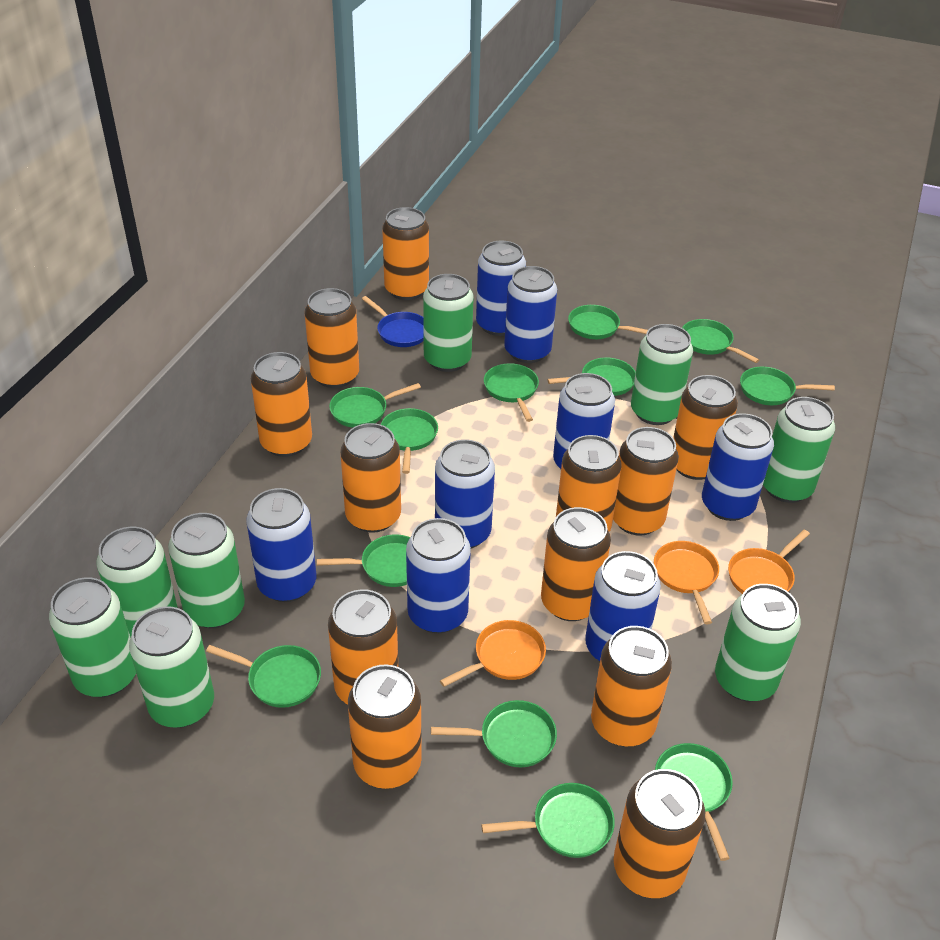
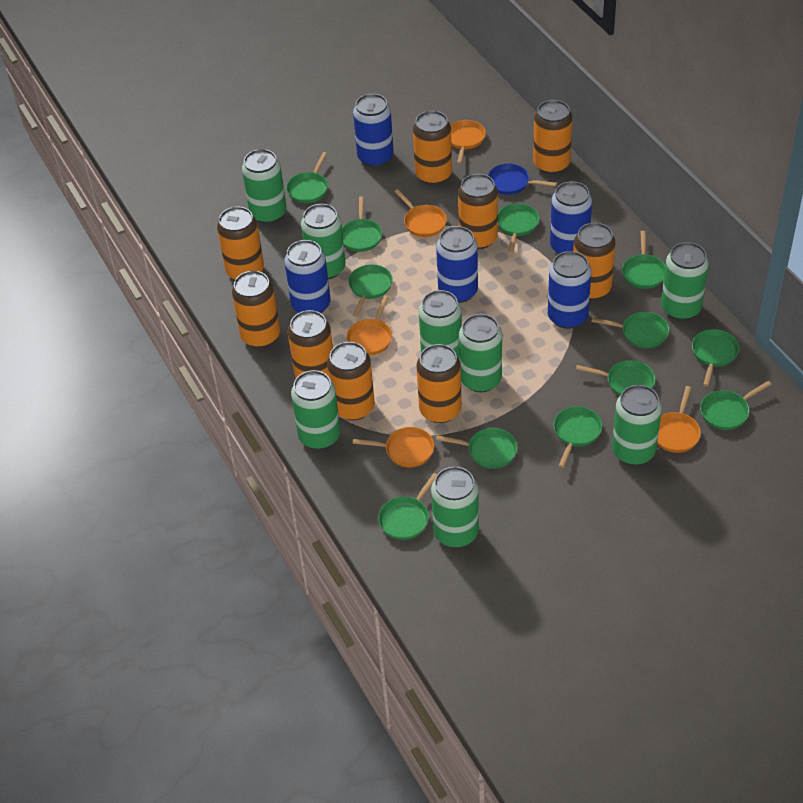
blue can: [246,488,316,602] [406,518,471,633] [435,439,495,548] [476,241,526,336] [504,266,557,363] [553,373,615,469] [585,551,661,661] [702,413,774,521] = 8 -> [284,240,330,313] [353,94,394,167] [436,226,478,303] [548,251,591,329] [550,181,592,254] = 5
orange can: [251,352,312,457] [305,288,359,388] [328,589,398,704] [340,423,401,533] [348,665,422,789] [382,207,429,300] [541,507,611,621] [556,435,621,532] [591,626,672,746] [613,427,679,536] [613,769,705,898] [673,375,738,480] = 12 -> [217,207,264,280] [232,271,280,348] [288,310,333,378] [327,342,375,420] [413,111,452,185] [416,344,462,423] [458,174,498,249] [533,100,573,174] [573,223,616,300] = 9
orange pan: [440,620,546,687] [654,541,719,624] [728,530,810,594] = 3 -> [346,295,392,355] [352,427,434,468] [394,189,447,237] [450,120,486,164] [657,386,701,453] = 5

